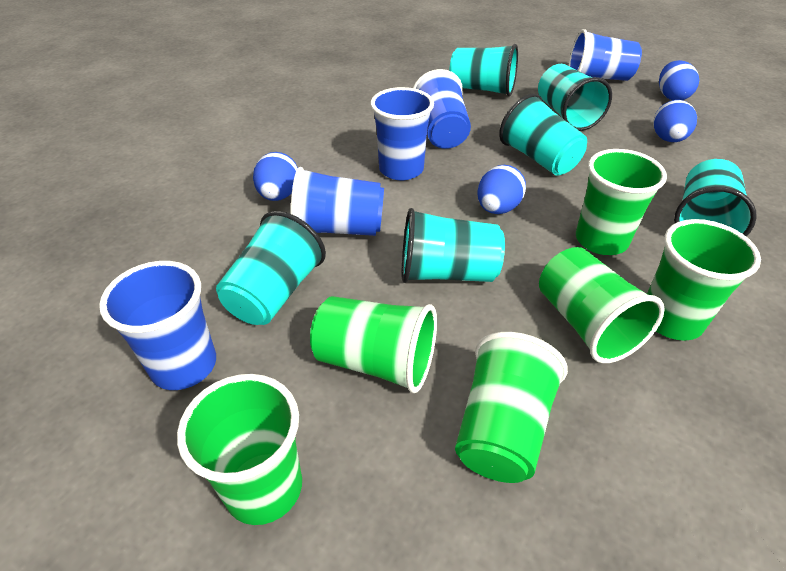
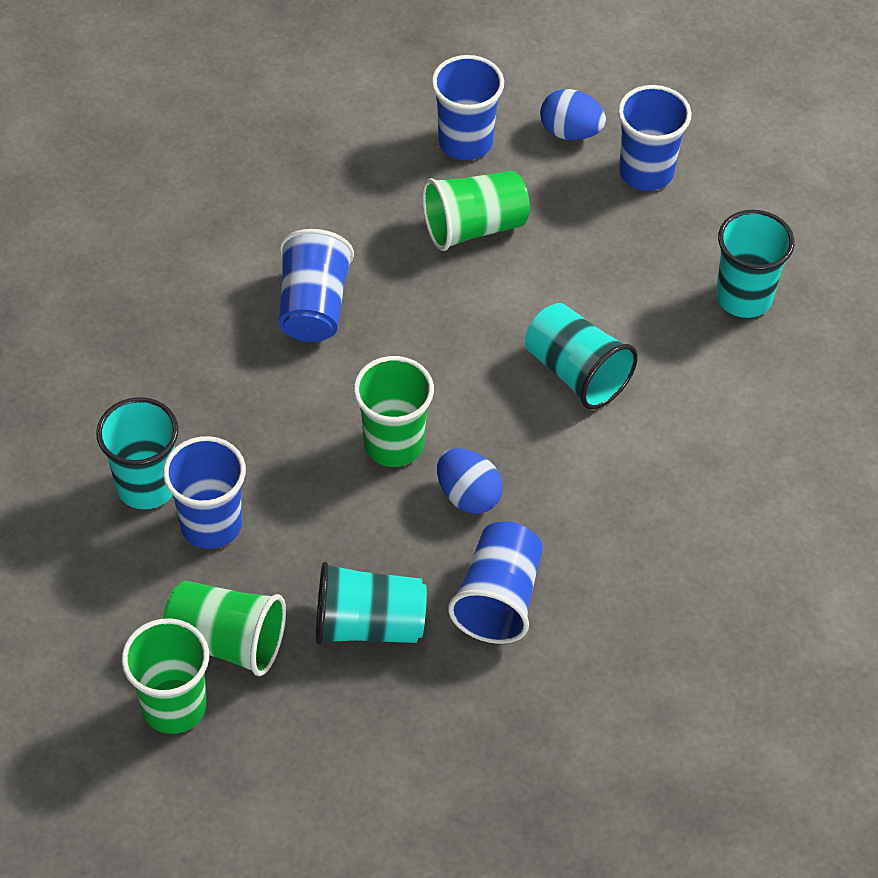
blue egg: [253,152,298,201] [478,165,526,214] [653,100,697,142] [659,60,699,100] = 4 -> [437,448,503,514] [540,89,606,140] = 2
green cup: [177,374,302,525] [310,296,437,393] [455,332,568,483] [539,247,665,363] [576,149,667,255] [647,219,761,341] = 6 -> [122,618,209,734] [163,581,286,676] [354,356,434,467] [422,171,530,251] = 4
turquoise cup: [216,211,326,325] [402,208,505,283] [449,44,518,96] [499,94,587,176] [538,64,612,131] [674,159,757,237] = 6 -> [96,397,179,509] [316,562,427,645] [525,303,638,409] [716,210,795,318] = 4

